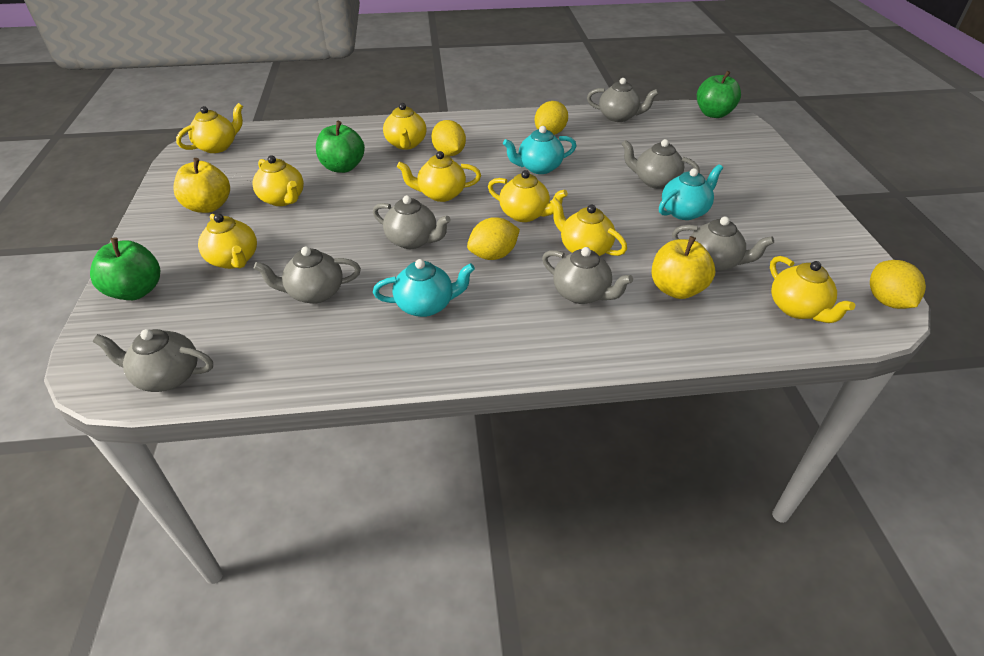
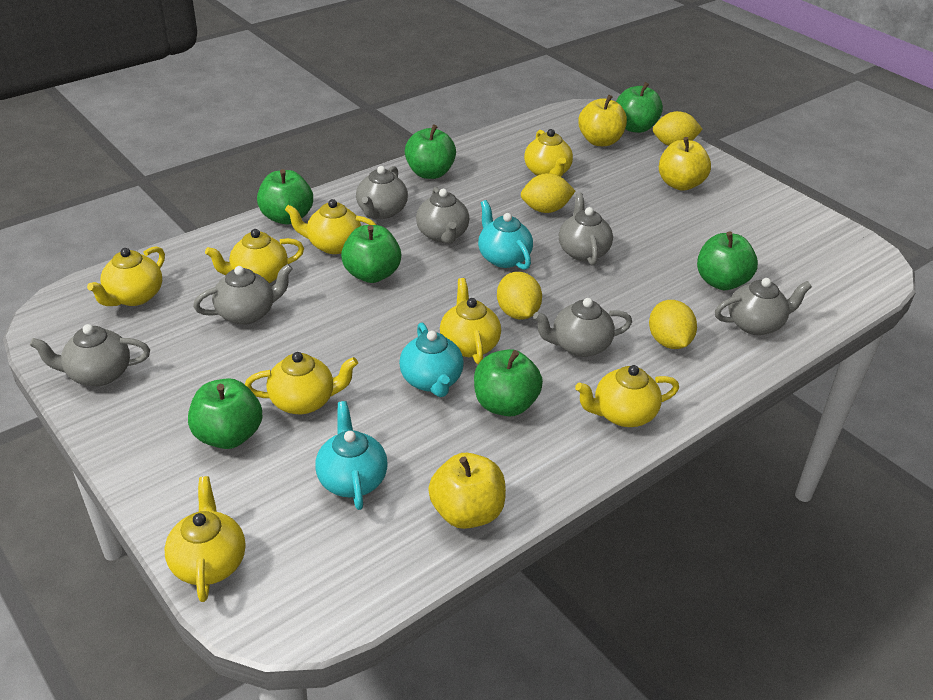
green apple: [90,238,160,300] [316,121,365,173] [697,71,741,118] = 3 -> [188,378,262,449] [257,169,313,224] [341,225,401,283] [405,125,456,179] [474,349,543,417] [616,82,663,133] [697,231,758,290] = 7
yellow apple: [173,158,230,213] [651,236,715,299] = 2 -> [428,453,506,529] [578,95,627,146] [659,137,711,191] = 3

